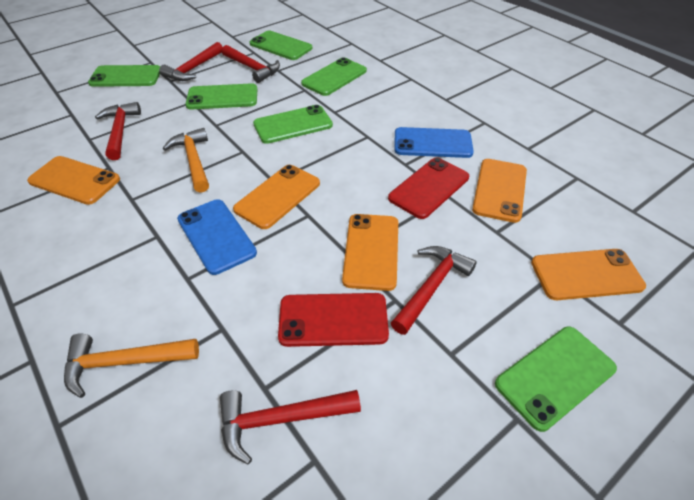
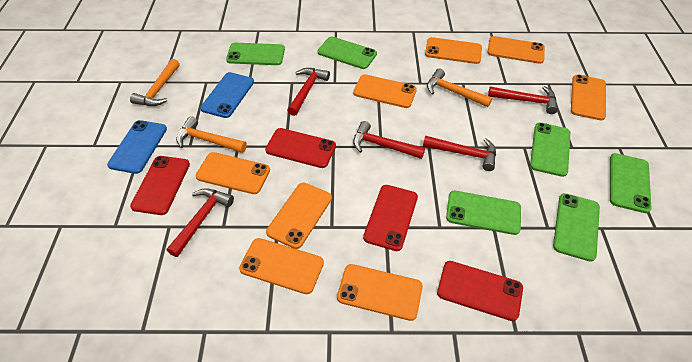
orange hammer: [64,334,199,398] [163,128,209,193] = 2 -> [130,59,180,106] [176,116,247,153] [427,69,492,107] = 3
orange phone: [27,156,120,205] [233,165,320,229] [342,214,398,291] [472,159,527,223] [531,249,646,300] = 5 -> [196,152,270,194] [239,238,324,294] [266,183,332,249] [337,264,423,321] [353,74,417,108] [425,37,482,64] [487,36,545,64] [571,75,606,120] = 8
red phone: [278,293,389,347] [388,158,469,219] = 2 -> [130,156,190,215] [265,128,336,168] [363,185,418,251] [437,261,523,321] = 4

